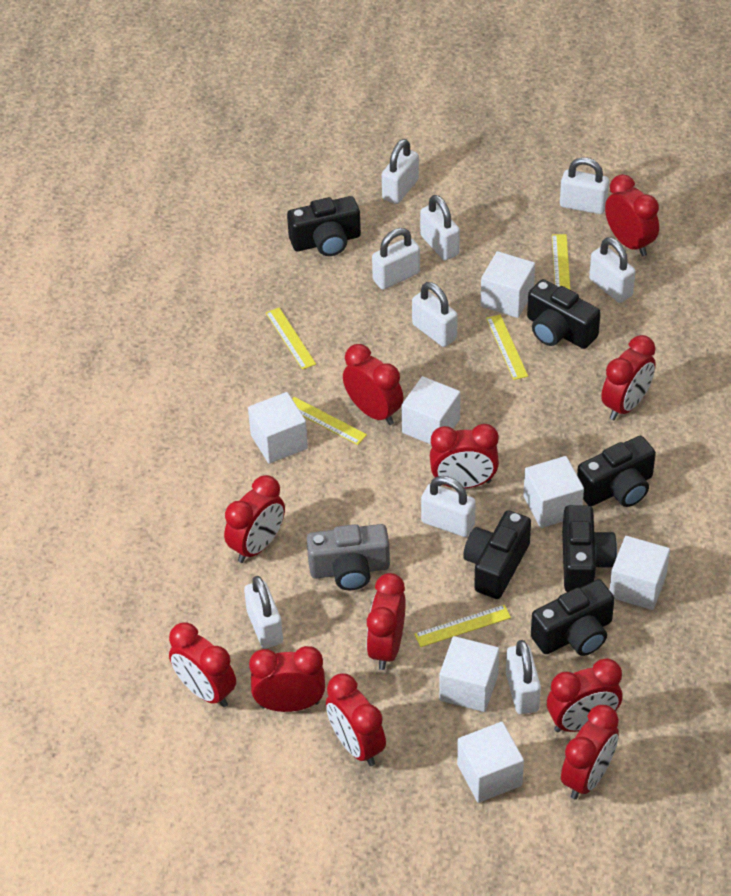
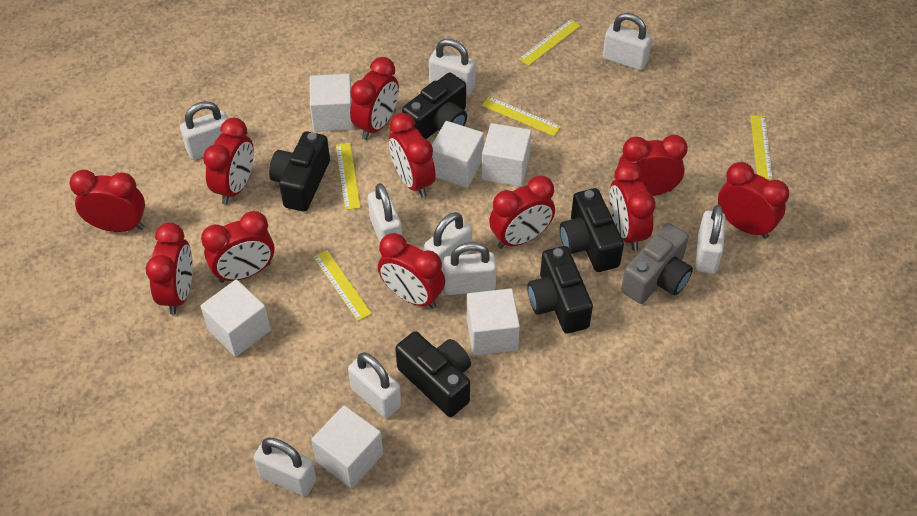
black camera: [287,196,361,256] [463,510,531,599] [527,279,601,349] [531,579,615,656] [562,505,617,592] [577,436,656,507] = 6 -> [269,131,330,212] [395,331,471,417] [402,73,467,139] [528,246,593,334] [560,188,624,272] = 5
white cube: [248,392,308,464] [402,376,460,444] [439,636,499,712] [457,722,524,803] [480,251,535,318] [523,456,584,528] [610,536,670,610] = 7 -> [200,279,271,357] [310,74,354,132] [311,405,383,488] [432,121,484,188] [467,288,520,356] [481,123,531,187] = 6

